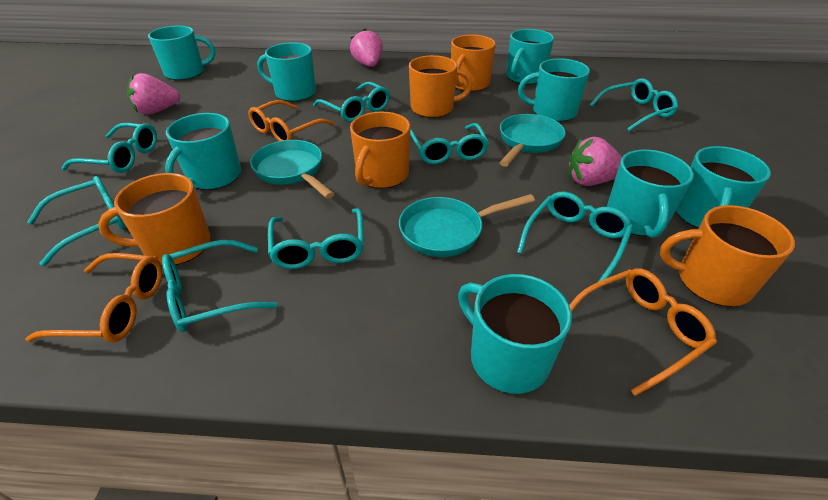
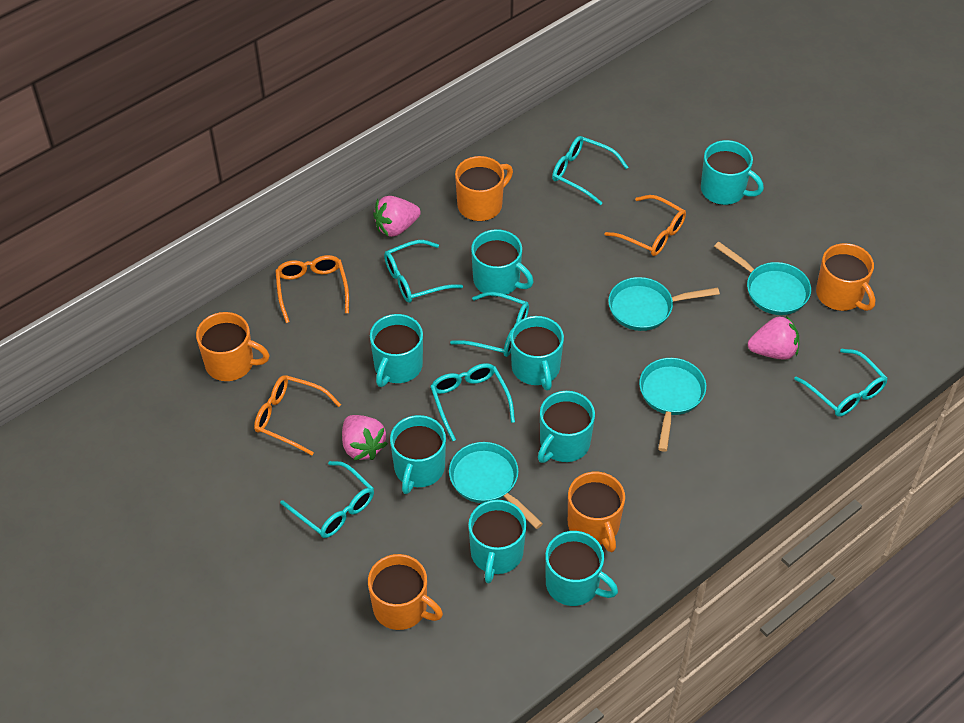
turquoise glasses: [27,176,126,266] [61,123,157,173] [162,240,278,332] [268,208,364,269] [313,82,390,122] [410,123,489,164] [517,192,633,282] [590,78,678,131] = 8 -> [280,461,374,538] [384,240,463,303] [430,363,515,441] [450,292,529,357] [552,136,628,205] [794,349,888,417] = 6
turquoise pan: [250,140,334,199] [399,194,535,257] [499,114,565,167] = 3 -> [449,442,543,529] [608,277,720,331] [639,358,706,452] [714,242,811,315] = 4

